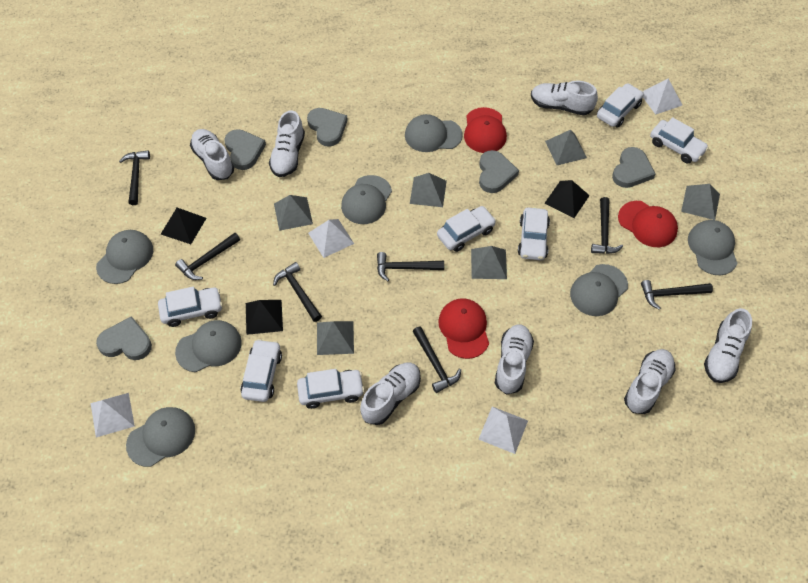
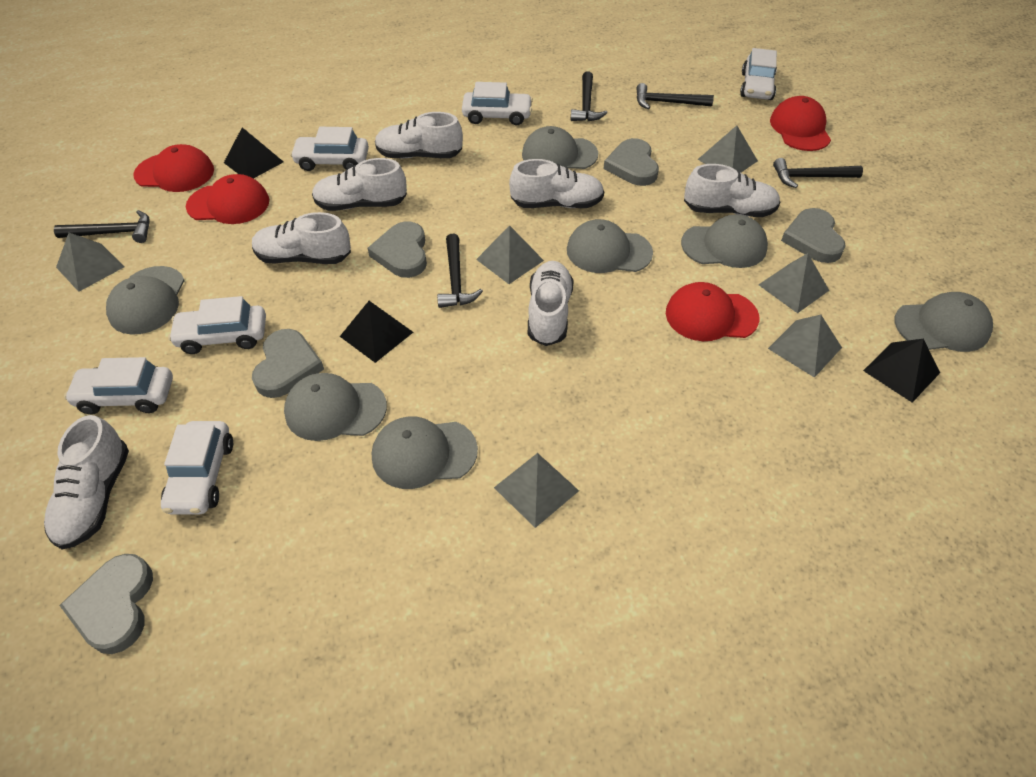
black hammer: [119,150,150,205] [175,233,240,280] [273,262,322,322] [377,252,444,281] [413,326,461,393] [591,197,623,254] [641,280,713,310] = 7 -> [54,210,149,243] [437,234,483,308] [571,71,607,121] [636,83,714,109] [773,158,863,188] = 5
red cap: [438,298,489,359] [464,107,507,153] [618,201,678,247] = 3 -> [133,144,214,192] [186,174,269,224] [666,282,759,341] [770,96,831,151] = 4
white car: [158,287,223,327] [240,339,282,402] [297,369,365,409] [437,206,496,252] [518,208,550,260] [597,83,644,128] [650,117,709,164] = 7 -> [64,357,173,414] [161,421,233,514] [168,296,266,354] [290,127,369,171] [462,82,533,125] [740,48,777,100] = 6
white pyramid: [91,393,135,437] [308,219,354,258] [478,407,528,454] [643,79,682,115] = 4 -> none = 0

